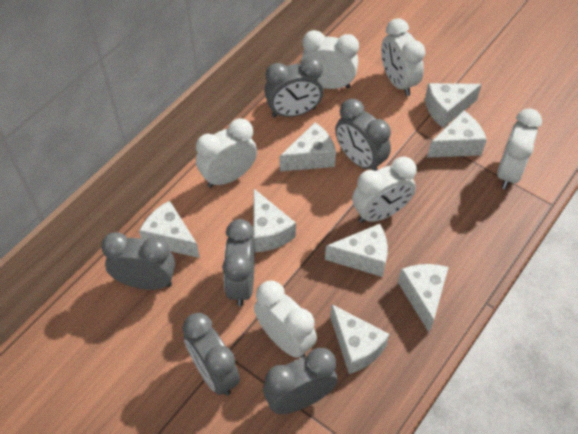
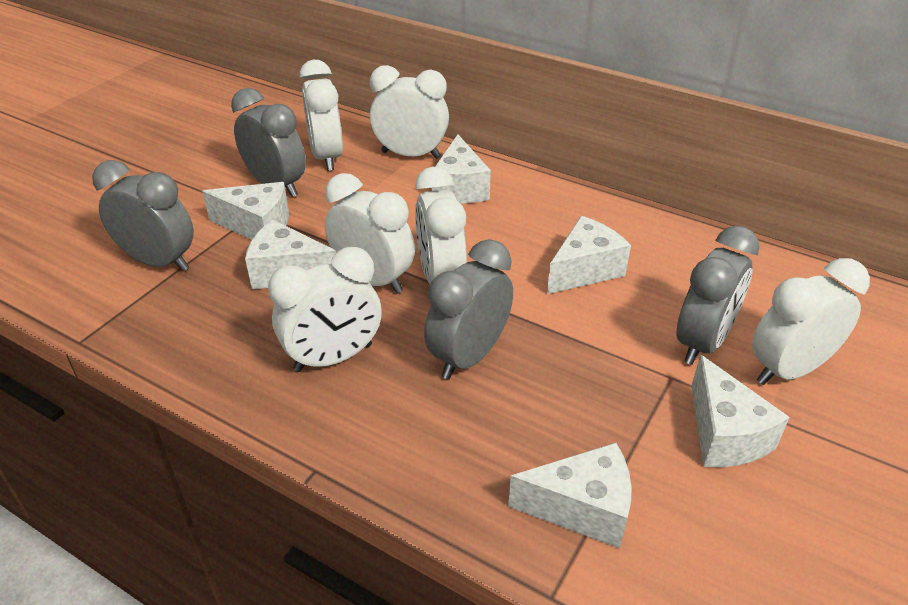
grey clock: [101,232,175,290] [182,313,240,396] [222,219,255,306] [263,348,337,414] [264,57,324,117] [335,99,391,171] = 6 -> [92,160,194,271] [231,88,306,197] [424,239,513,380] [676,226,759,365] = 4
white cheese: [139,201,200,258] [253,189,296,252] [279,123,336,171] [325,224,388,277] [330,304,389,374] [398,264,449,333] [425,83,482,128] [427,111,487,158] = 8 -> [202,182,289,240] [245,220,336,289] [432,135,491,203] [508,443,632,548] [547,216,631,294] [691,355,790,467] = 6

